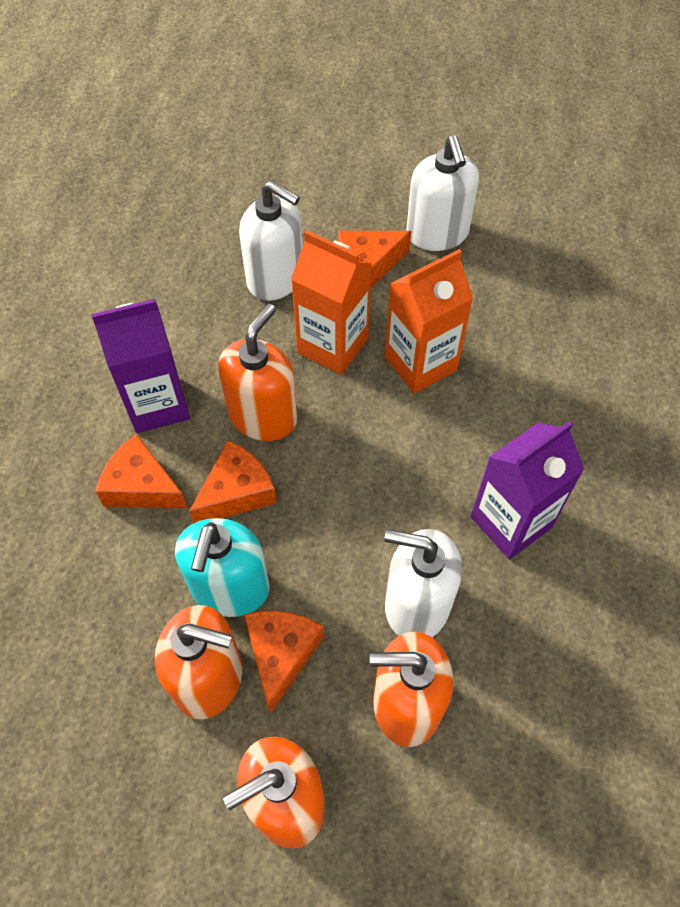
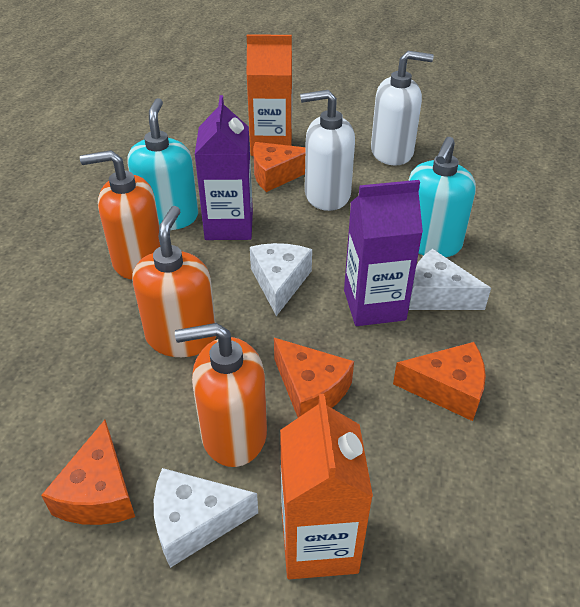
orange soap dispenser: [155,605,242,719] [218,304,297,441] [223,737,325,848] [370,632,453,747] = 4 -> [80,150,160,279] [132,206,216,357] [175,323,267,467] = 3
turquoise soap dispenser: [175,518,270,617] = 1 -> [127,98,198,230] [408,137,476,257] = 2
white cheese: none = 0 -> [154,468,258,568] [250,243,312,316] [409,249,491,310] = 3
white soap dispenser: [239,180,303,301] [384,529,462,637] [406,135,479,251] = 3 -> [300,90,355,211] [371,51,434,166] = 2

